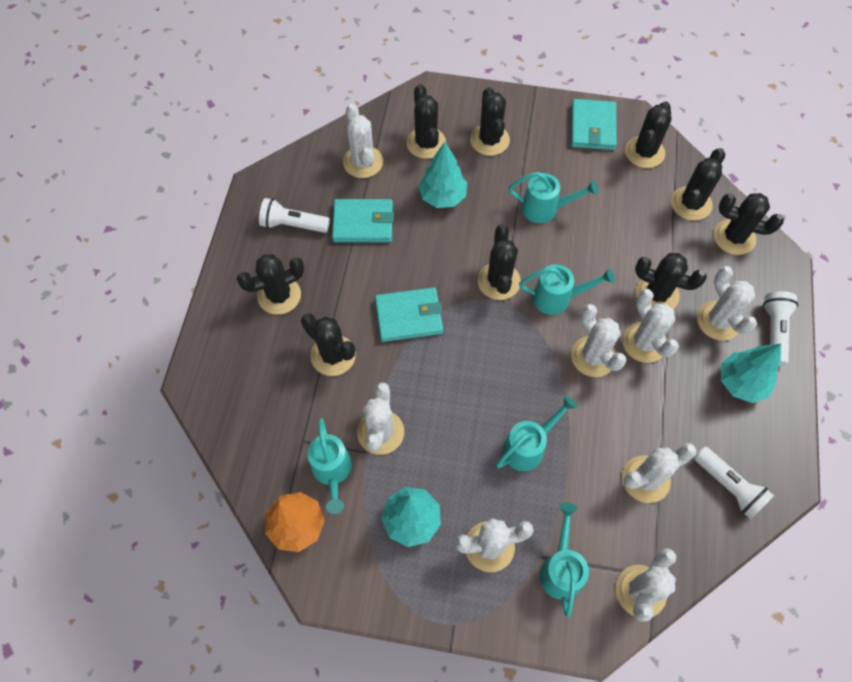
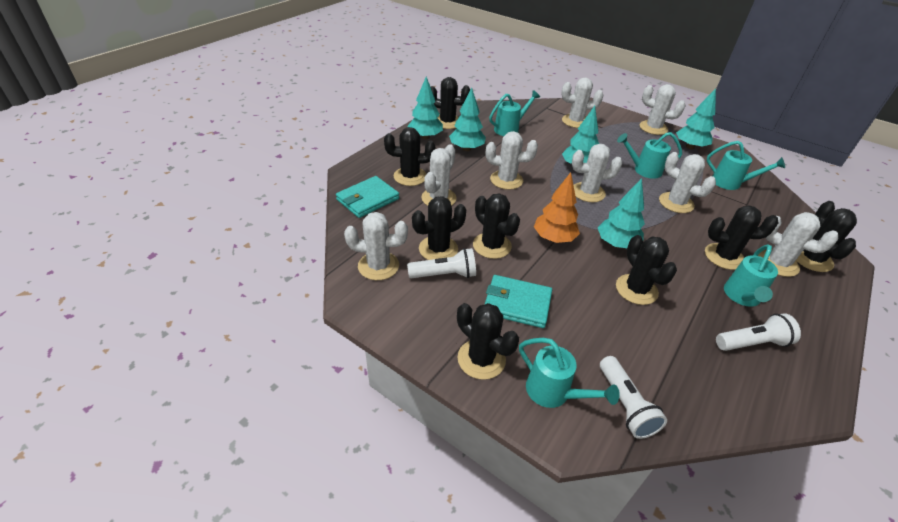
black cactus: [237,254,304,315] [301,313,356,376] [406,84,446,159] [470,87,510,156] [478,224,521,300] [625,102,671,168] [635,253,707,309] [671,148,725,221] [714,193,784,255] = 9 -> [384,127,435,186] [412,196,466,260] [431,77,470,129] [457,303,519,380] [473,193,520,259] [616,235,677,305] [705,206,778,270] [796,201,857,272] = 8
turquoise tree: [381,487,441,547] [418,142,467,208] [721,344,781,403] = 3 -> [407,77,443,139] [449,87,486,151] [562,106,599,164] [598,178,645,248] [676,88,716,149] = 5
turquoise wallet: [332,199,394,243] [375,287,443,342] [571,99,617,150] = 3 -> [336,176,399,218] [484,275,552,328] = 2

